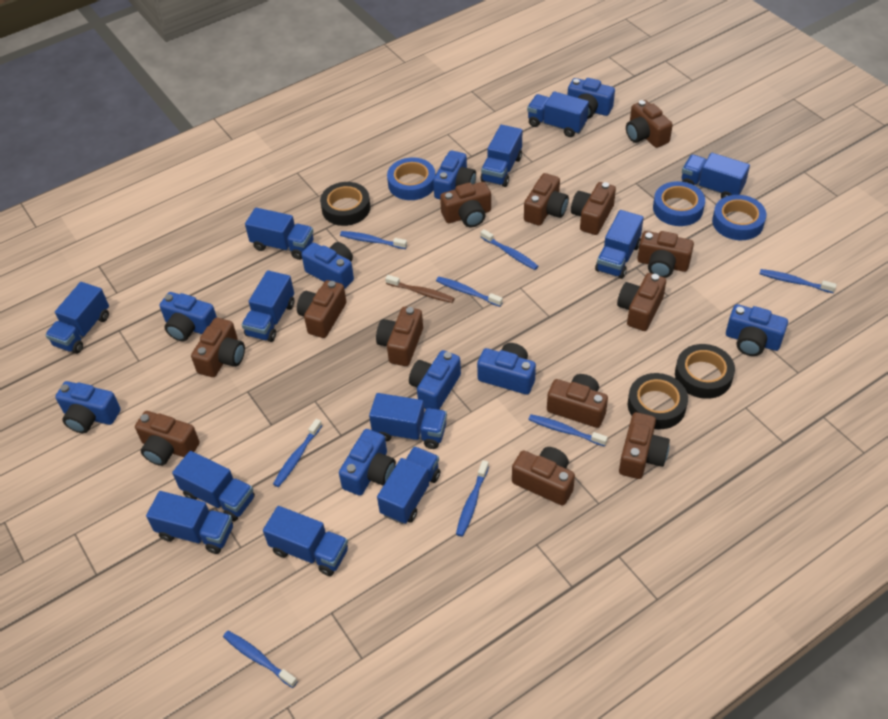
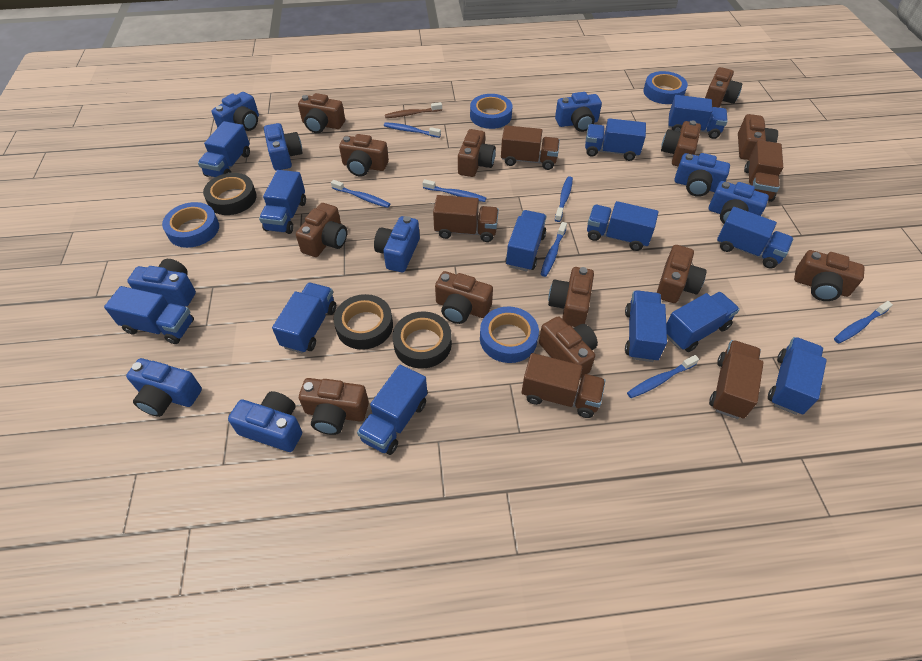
blue tape: [387,157,435,200] [653,181,705,226] [712,195,766,240] = 3 -> [162,202,219,248] [470,94,512,129] [480,306,539,363] [643,71,688,104] = 4
blue toothbrush: [223,631,298,688] [273,419,322,487] [340,231,407,249] [436,277,503,307] [456,460,489,537] [481,229,538,270] [528,414,608,446] [759,269,837,293] = 8 -> [331,180,390,208] [384,122,441,138] [422,179,486,202] [540,222,567,277] [555,176,573,222] [627,355,699,398] [834,301,893,343] = 7
blue truck: [45,282,109,354] [146,491,233,554] [172,451,255,522] [242,270,294,342] [245,208,314,260] [263,506,348,576] [369,393,447,449] [377,446,440,524] [481,125,522,187] [527,91,589,137] [595,210,644,279] [682,153,750,198] = 12 -> [104,286,194,344] [198,121,250,177] [259,170,306,234] [272,283,336,354] [357,365,427,455] [505,210,546,271] [585,118,646,161] [587,201,659,251] [625,290,667,362] [666,292,740,352] [668,95,728,139] [717,207,794,269] [768,337,827,415] = 13
brown truck: none = 0 -> [433,195,499,242] [501,125,560,170] [522,353,606,418] [709,340,764,419] [744,140,783,202] = 5

